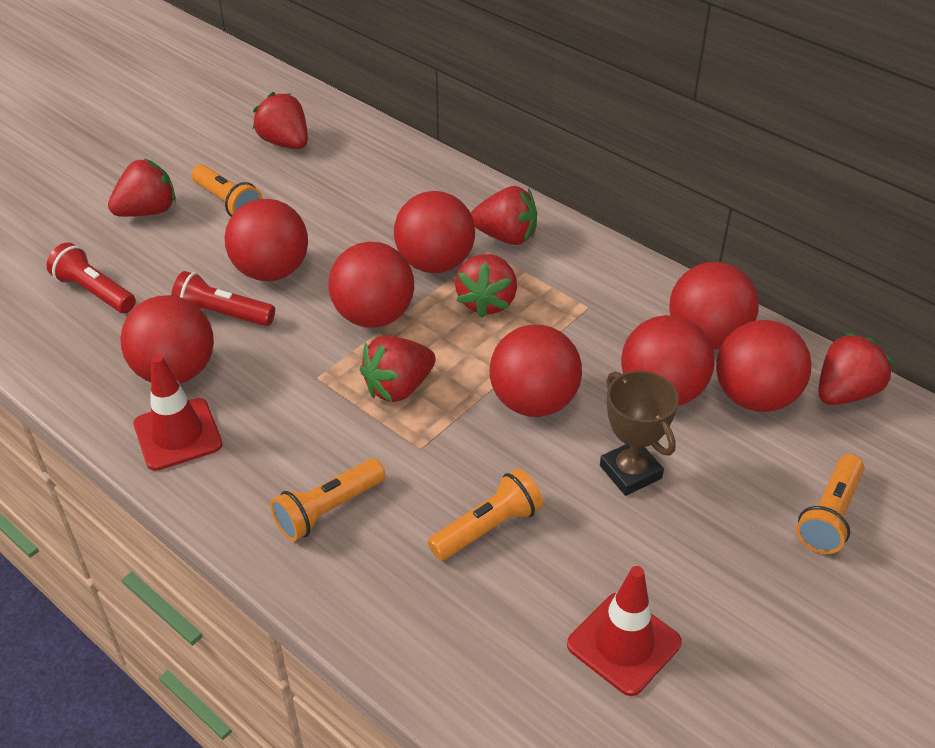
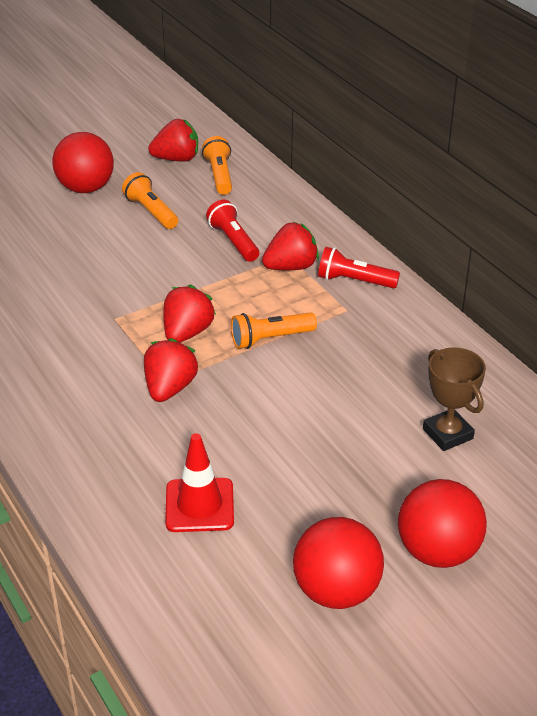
orange flashlight: [191,164,263,217] [271,459,385,541] [428,468,543,561] [796,454,864,554] = 4 -> [122,172,178,229] [202,136,232,195] [231,312,317,349] = 3
red ball: [120,295,214,384] [225,199,308,281] [329,242,414,328] [394,191,475,273] [489,325,582,417] [621,315,715,406] [669,262,759,350] [716,320,811,412] = 8 -> [52,132,114,193] [293,517,384,609] [398,479,487,568] = 3
red strawberry: [108,159,176,217] [253,92,308,149] [360,335,436,402] [455,254,517,318] [471,186,537,245] [819,332,894,405] = 6 -> [144,338,198,402] [148,119,198,162] [163,285,216,343] [262,222,319,270] = 4
red traffic cone: [133,355,222,471] [567,566,682,696] = 2 -> [165,433,234,532] = 1

